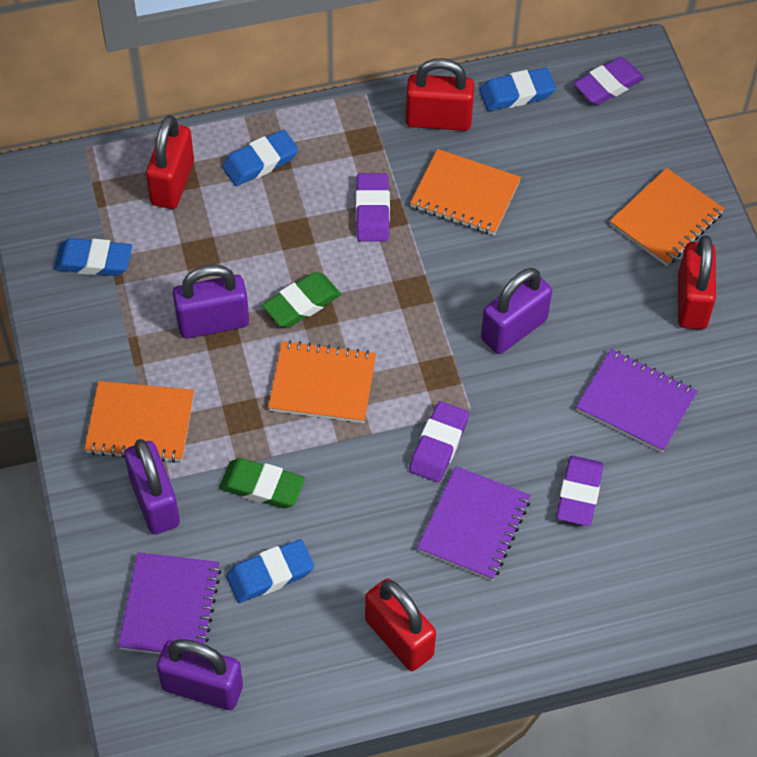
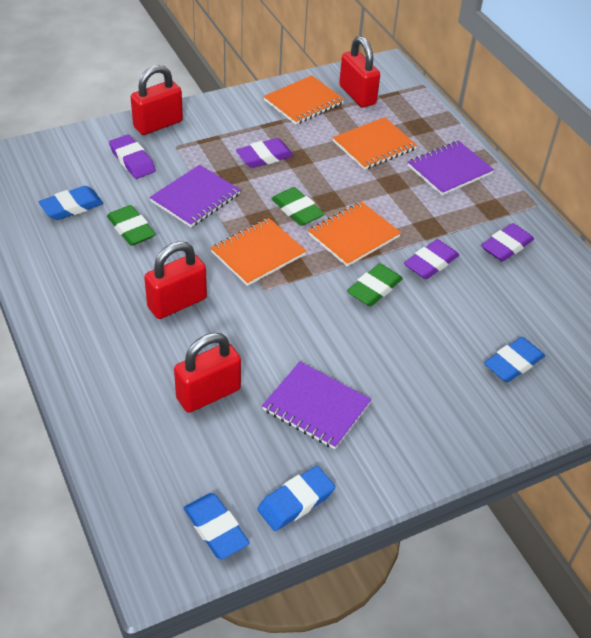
green eraser: [219,458,305,508] [262,272,341,328] = 2 -> [107,205,156,246] [271,187,324,226] [347,264,403,306] = 3
purple padlock: [124,439,180,534] [157,639,243,710] [173,264,249,338] [481,268,552,354] = 4 -> none = 0

